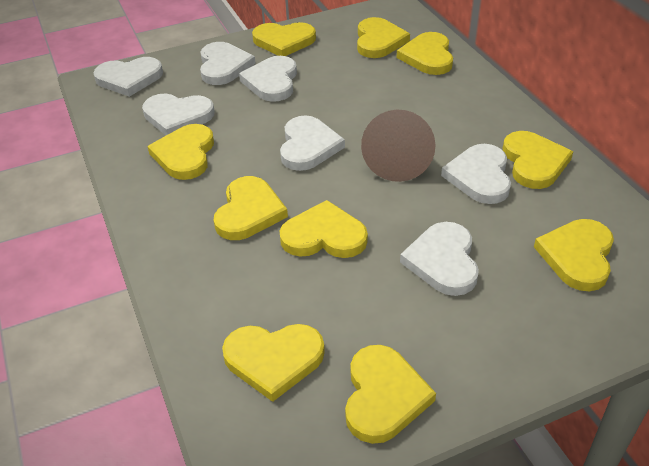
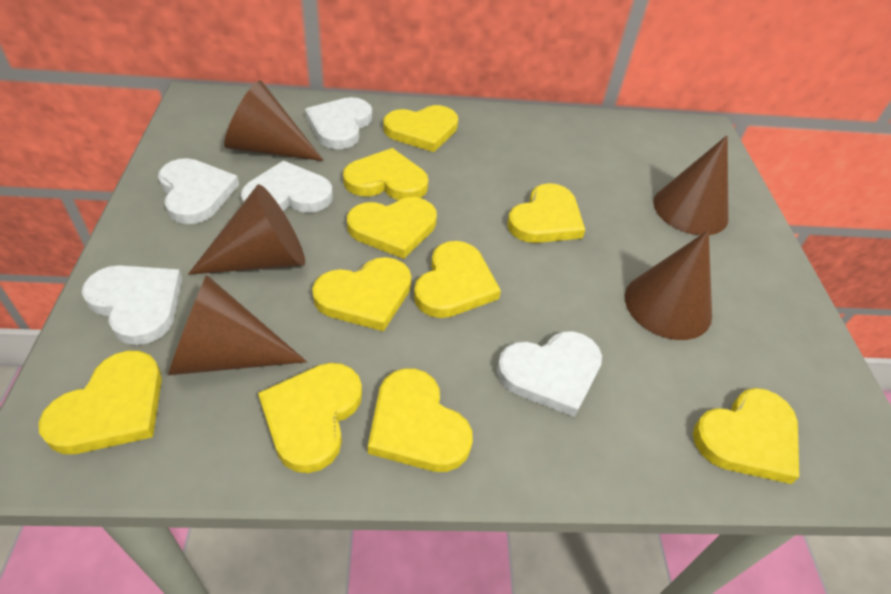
brown cone: [361,110,436,182] = 1 -> [168,275,307,375] [188,184,305,275] [224,80,324,161] [625,230,712,340] [653,135,729,235] = 5
white heart: [93,57,163,97] [142,94,215,135] [200,42,256,85] [239,56,297,102] [280,116,345,171] [400,222,479,296] [441,144,511,204] = 7 -> [82,265,182,345] [158,158,239,224] [241,160,333,213] [305,97,372,150] [497,331,602,417] = 5

